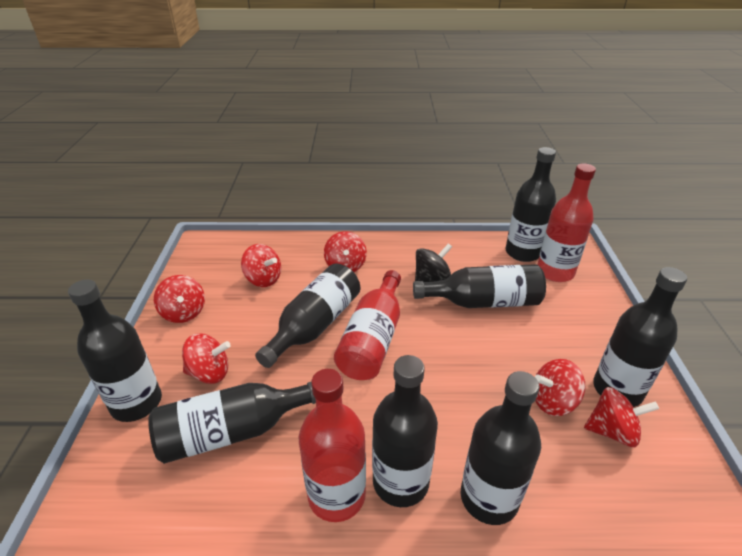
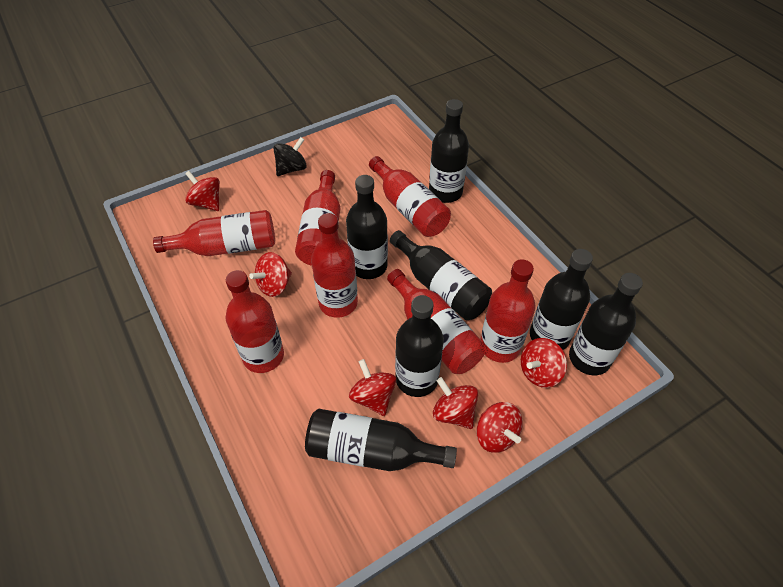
black bottle: [68,280,162,422] [148,382,316,464] [255,263,360,368] [372,355,438,507] [413,264,546,308] [461,371,541,525] [505,147,556,262] [593,267,687,407] = 8 -> [305,409,457,471] [346,175,388,279] [390,230,492,320] [395,295,444,397] [429,99,469,203] [530,249,593,350] [569,273,643,375] = 7
red bottle: [299,369,366,522] [334,270,401,380] [537,163,596,282] = 3 -> [153,210,275,256] [226,270,284,373] [295,170,340,266] [311,213,358,318] [369,156,451,237] [387,269,486,374] [481,259,535,363] = 7

